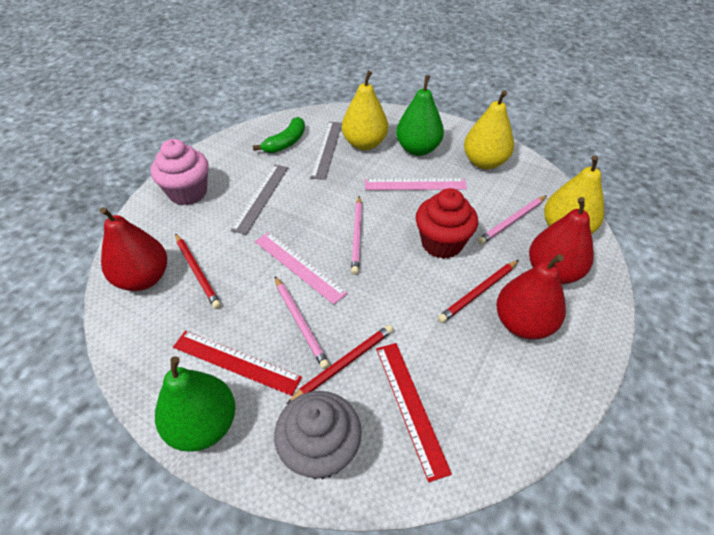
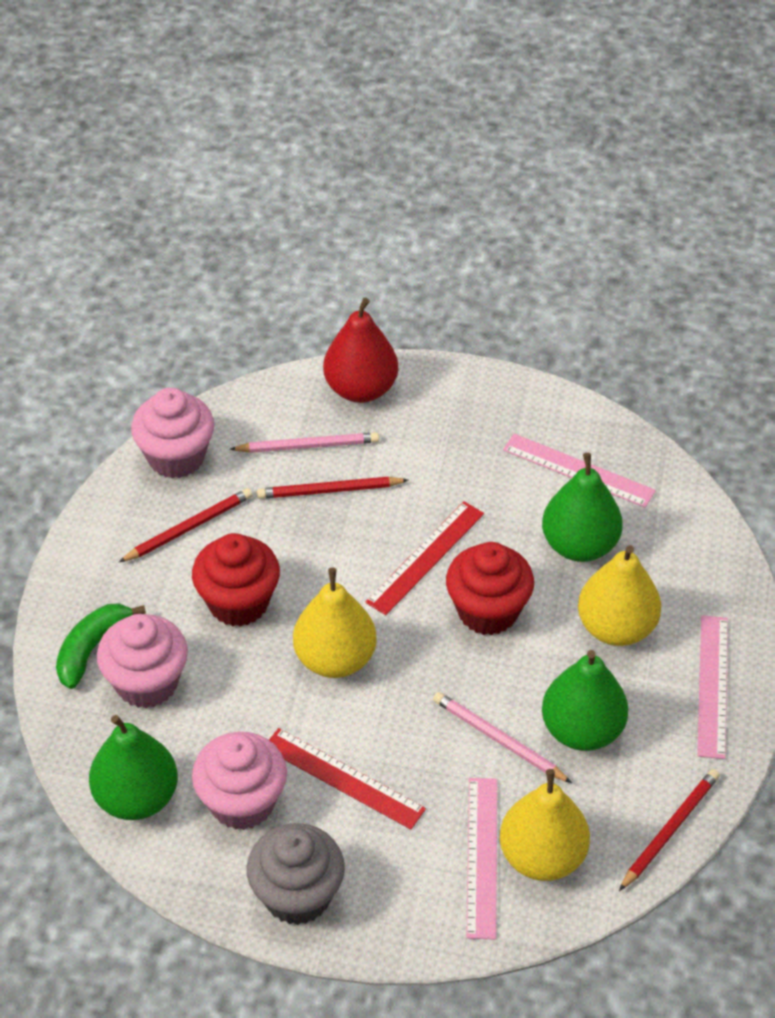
green pear: [155,356,236,452] [396,75,444,156] = 2 -> [89,715,178,820] [542,453,623,562] [542,650,628,751] = 3
grey ruler: [231,164,288,235] [310,122,342,180] = 2 -> none = 0
pink cupcake: [151,139,209,205] = 1 -> [97,614,188,708] [131,388,214,479] [192,732,287,830] = 3
pink pencil: [275,276,330,369] [351,196,362,275] [477,195,547,245] = 3 -> [230,432,379,453] [433,692,572,783] = 2
pink ruler: [255,232,347,305] [365,178,467,190] = 2 -> [466,778,497,940] [503,434,656,508] [697,615,728,759] = 3
red cupcake: [416,188,478,259] = 1 -> [192,533,280,627] [446,542,534,635] = 2
red pear: [100,207,167,291] [496,254,566,339] [529,197,594,284] = 3 -> [323,297,398,403] = 1

